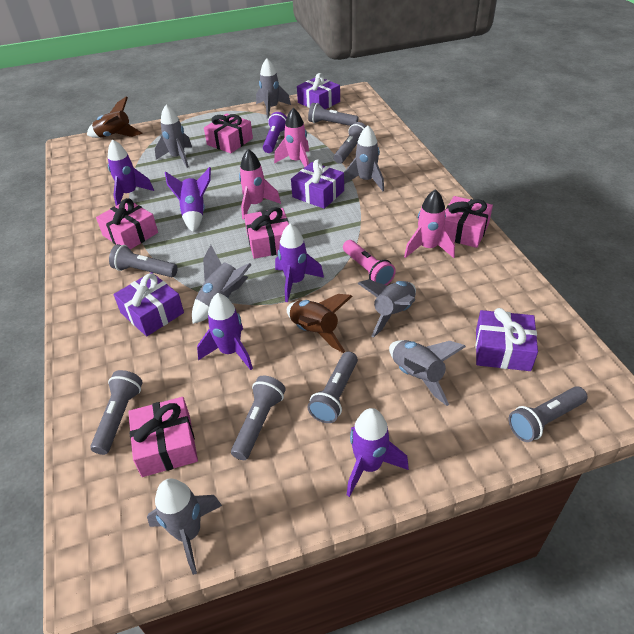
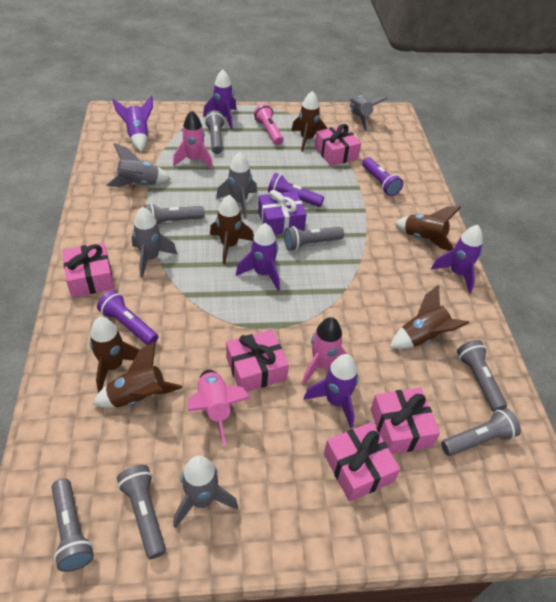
brown rocket: [87,96,142,138] [287,294,353,353] = 2 -> [89,317,140,392] [93,341,182,408] [210,195,254,264] [291,91,327,152] [390,285,469,349] [395,206,461,251] = 6
grey rocket: [147,478,222,575] [155,105,192,168] [192,245,252,324] [256,58,291,119] [344,125,384,191] [358,279,416,337] [389,340,466,406] = 7 -> [106,143,171,187] [132,207,177,278] [173,456,238,528] [216,152,257,218] [349,95,387,132] = 5
purple flashlight: [263,112,287,153] = 1 -> [97,290,158,345] [268,173,324,207] [362,157,403,196] = 3
purple gift: [113,272,184,336] [291,159,344,209] [297,73,340,109] [476,308,538,371] = 4 -> [258,190,306,235] = 1

